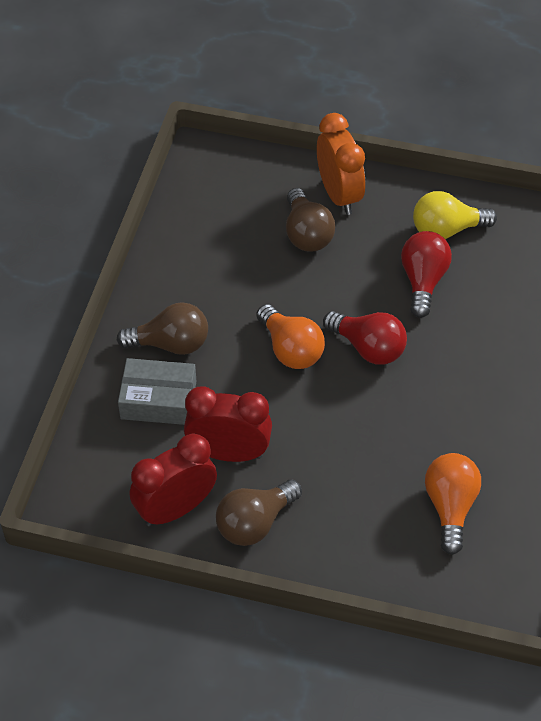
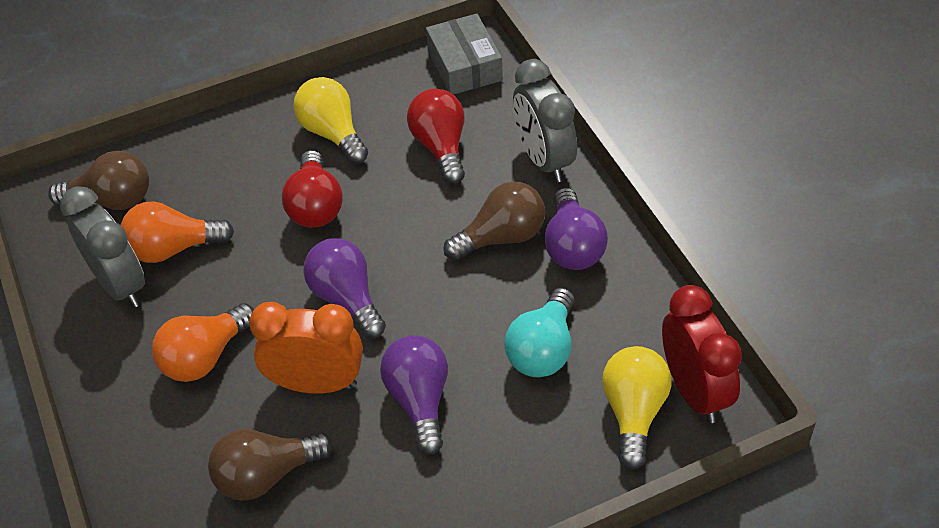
grey clock: none = 0 -> [60,186,145,308] [513,59,577,182] = 2
purple light bulb: none = 0 -> [303,238,386,338] [380,336,448,455] [544,188,608,270] = 3
red clock: [130,434,217,526] [184,386,272,462] = 2 -> [662,285,742,423] = 1
turquoise light bulb: none = 0 -> [505,288,574,377] = 1
yellow light bulb: [413,191,497,239] = 1 -> [293,77,368,164] [602,346,671,470] = 2

